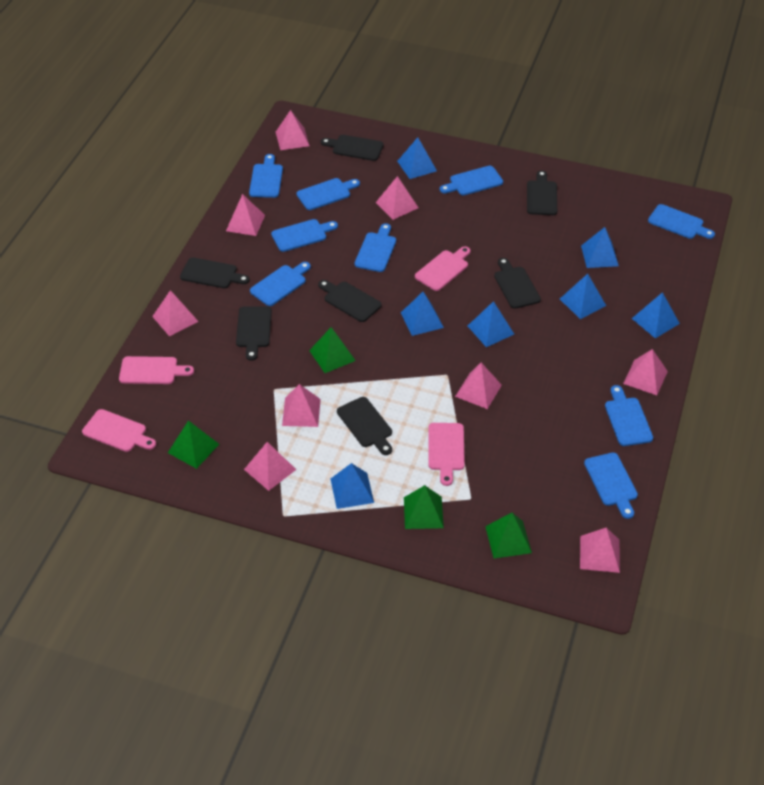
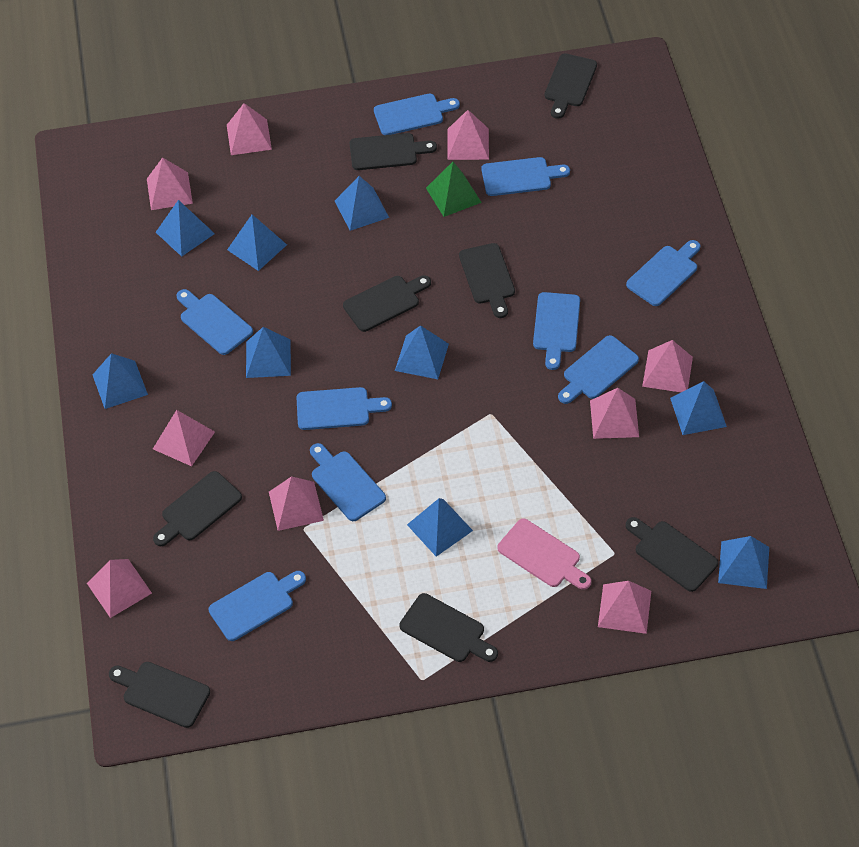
black cutting board: [180,257,250,288] [236,306,272,361] [318,280,382,322] [321,135,383,161] [337,397,392,455] [494,258,541,309] [527,170,557,215] = 7 -> [109,662,210,728] [153,471,242,546] [343,275,431,332] [350,133,437,170] [399,593,498,662] [459,243,515,318] [545,53,597,119] [626,517,718,592] = 8
blue pyramid: [331,463,374,509] [397,137,437,179] [401,292,444,336] [468,301,514,347] [560,274,606,319] [581,227,619,268] [632,292,680,338] = 7 -> [93,353,148,409] [156,200,215,257] [227,215,287,271] [246,327,291,378] [335,176,389,231] [395,325,449,379] [407,498,473,557] [670,381,727,435] [718,536,769,589] = 9
green pyramid: [168,420,219,469] [309,327,356,373] [404,485,444,529] [485,513,532,558] = 4 -> [426,162,482,217] = 1
pink cutting board: [82,409,156,452] [119,356,194,384] [415,246,471,291] [428,423,465,486] = 4 -> [497,518,591,590] = 1

